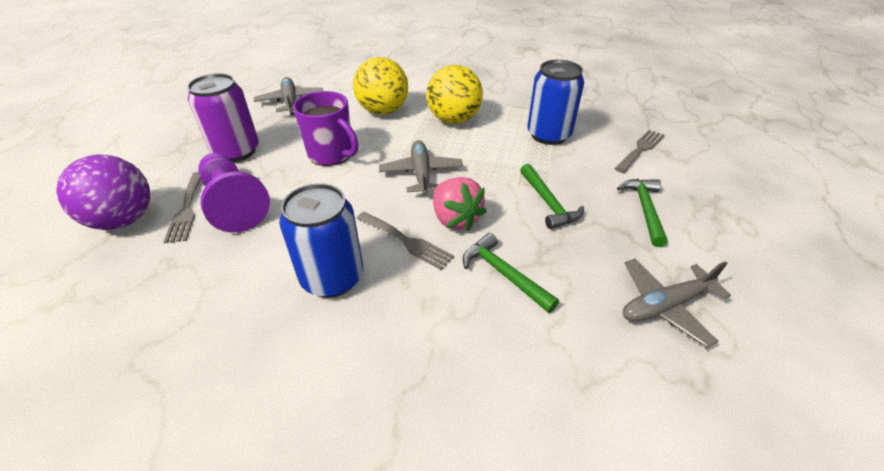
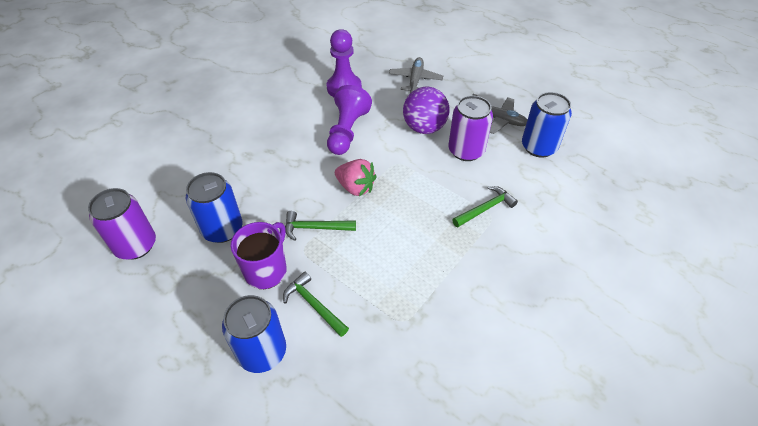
blue can: [279,183,363,298] [527,60,584,145] = 2 -> [185,172,243,243] [222,295,286,373] [522,92,572,158] = 3
grey fork: [164,172,201,243] [356,212,454,270] [614,130,665,173] = 3 -> none = 0
grey plane: [254,77,323,115] [379,140,463,195] [623,258,731,348] = 3 -> [389,57,443,93] [472,94,528,134] = 2
purple can: [187,73,259,162] = 1 -> [88,188,156,260] [448,96,493,161] = 2
purple pawn: [198,153,270,233] = 1 -> [326,29,362,97] [327,85,372,155] = 2
yellow ball: [353,57,408,115] [426,65,483,124] = 2 -> none = 0

